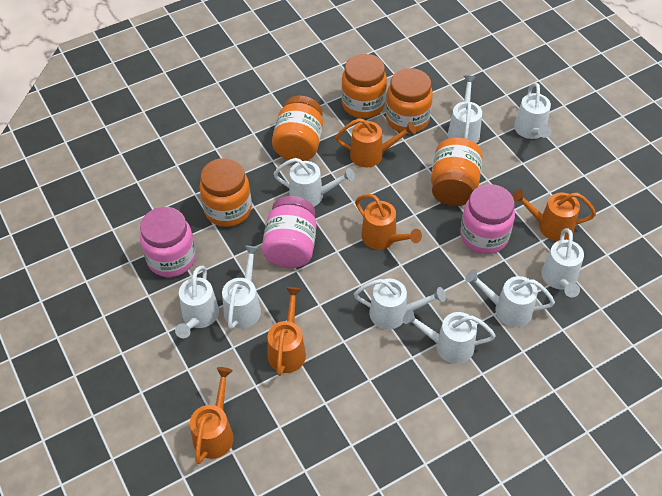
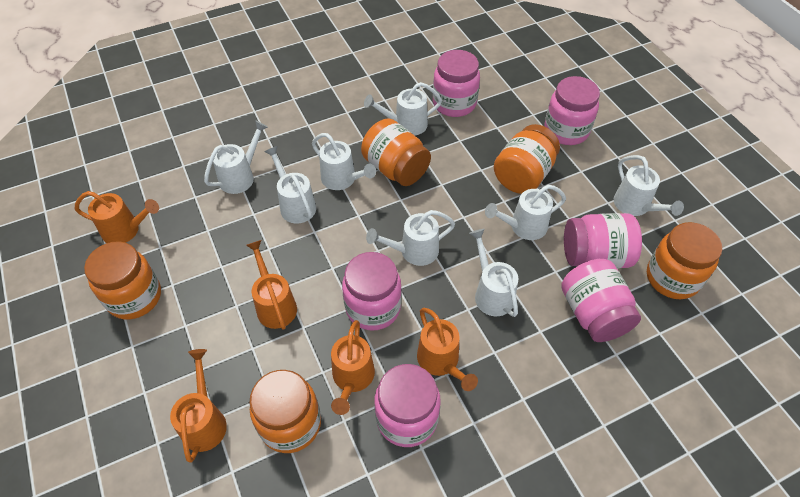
pink jar: [140,207,196,277] [262,196,317,268] [460,184,515,254] = 3 -> [342,252,402,331] [374,364,441,447] [433,50,480,117] [545,76,600,145] [561,259,641,342] [564,213,642,269] = 6
white watering can: [175,266,219,338] [222,246,261,329] [274,158,355,206] [354,279,446,329] [403,310,496,364] [448,76,482,143] [465,269,555,327] [514,83,551,139] [541,228,584,297] = 9 -> [204,120,268,194] [264,146,316,223] [312,133,376,190] [364,82,442,136] [366,210,455,266] [469,229,519,317] [485,185,566,240] [614,155,684,216] = 8

